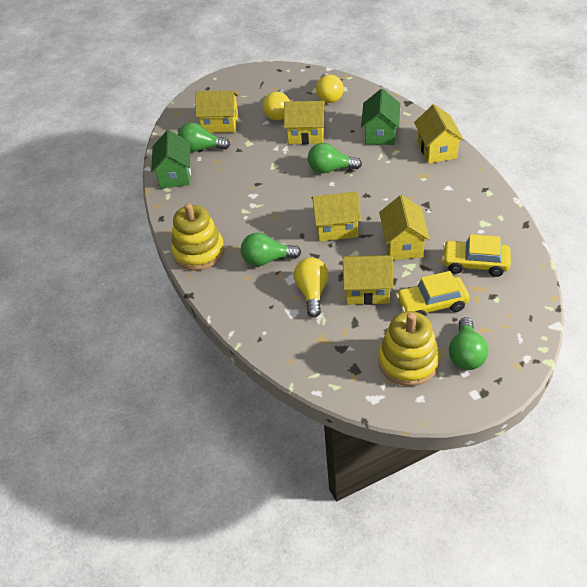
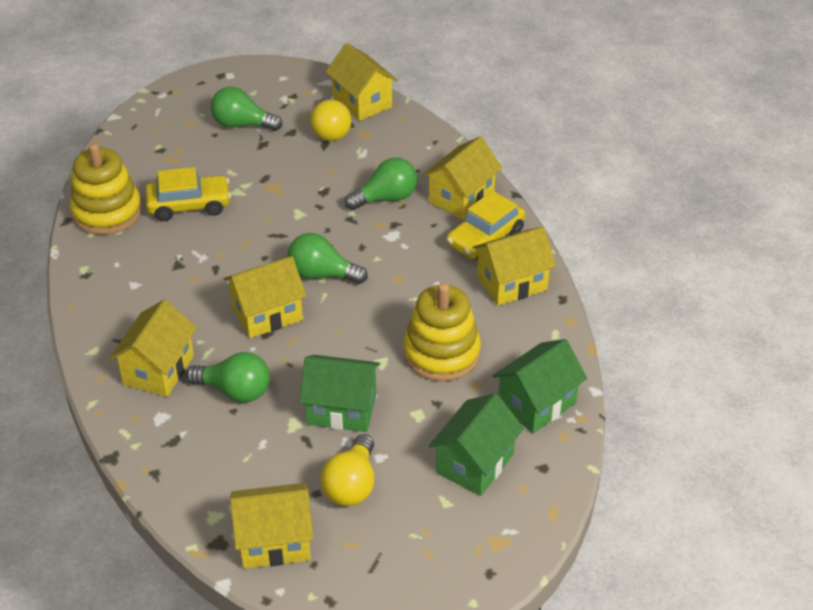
green house: [151,130,191,188] [361,88,400,145] = 2 -> [299,355,380,432] [429,393,524,496] [493,339,587,433] = 3
yellow light bulb: [263,89,290,120] [294,257,329,317] [316,73,344,103] = 3 -> [310,95,351,141] [320,434,375,506] = 2

